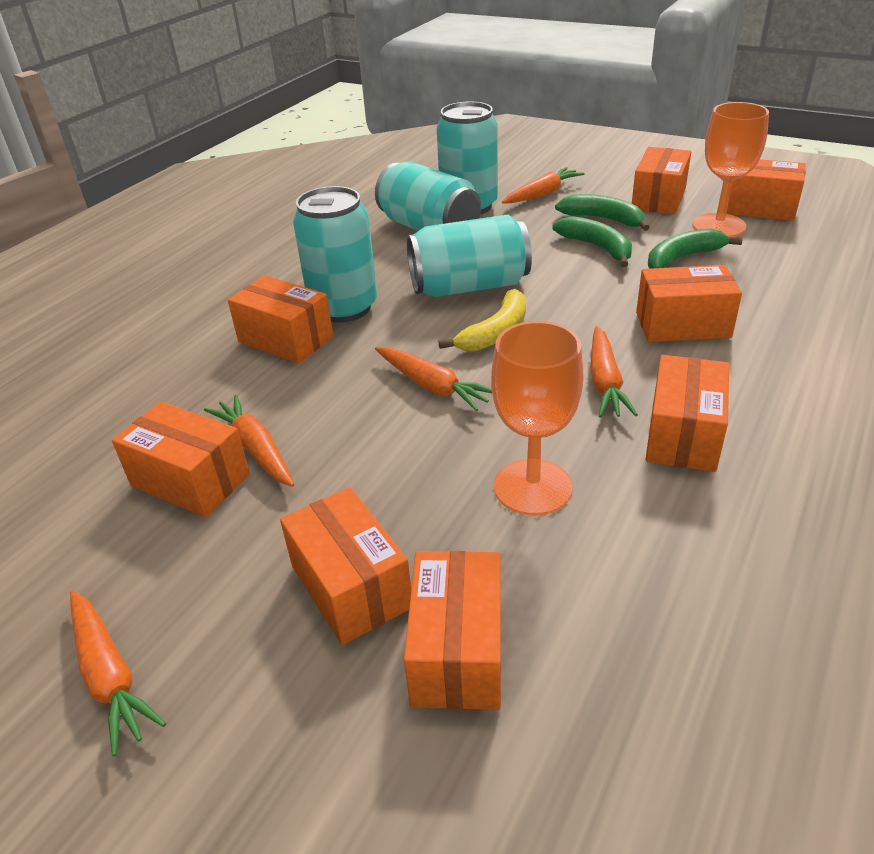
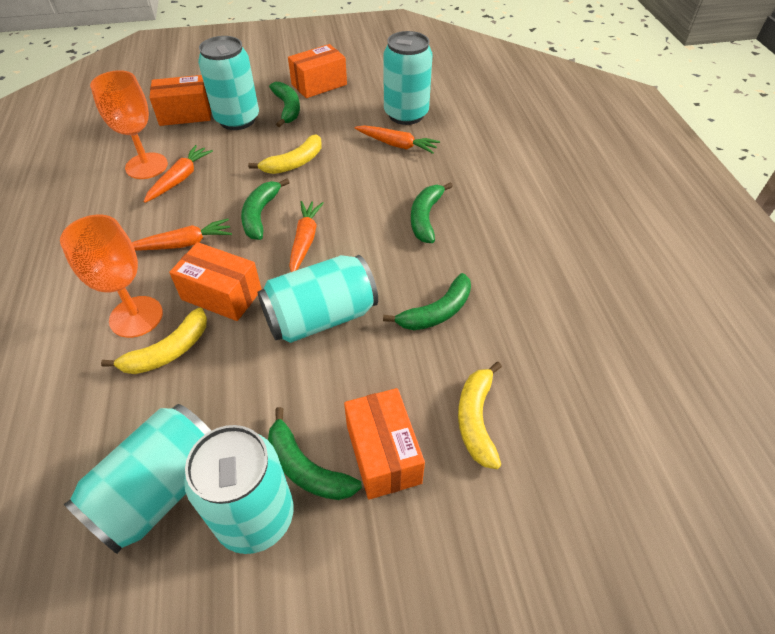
green banana: [553,216,632,267] [555,194,650,231] [648,228,743,269] = 3 -> [241,178,290,240] [268,407,362,500] [269,82,300,127] [383,273,471,330] [411,182,453,243] = 5
orange box: [112,401,250,517] [228,275,333,363] [280,487,411,645] [404,551,501,710] [632,147,691,214] [636,265,742,342] [645,355,729,472] [726,159,805,221] = 8 -> [149,75,211,126] [169,242,262,321] [288,44,347,98] [344,388,425,500] = 4
orange carrot: [70,590,166,756] [204,395,294,487] [375,347,492,411] [502,167,585,203] [590,326,638,417] = 5 -> [132,218,232,251] [143,145,213,203] [289,201,324,272] [354,125,440,154] = 4
turquoise can: [293,186,377,323] [375,161,481,231] [407,215,532,297] [437,101,498,215] = 4 -> [64,404,211,554] [184,425,294,554] [198,36,259,130] [258,255,378,343] [383,31,433,125] = 5
yellow banana: [438,289,526,351] = 1 -> [101,308,207,374] [248,134,321,174] [458,362,502,469] = 3

